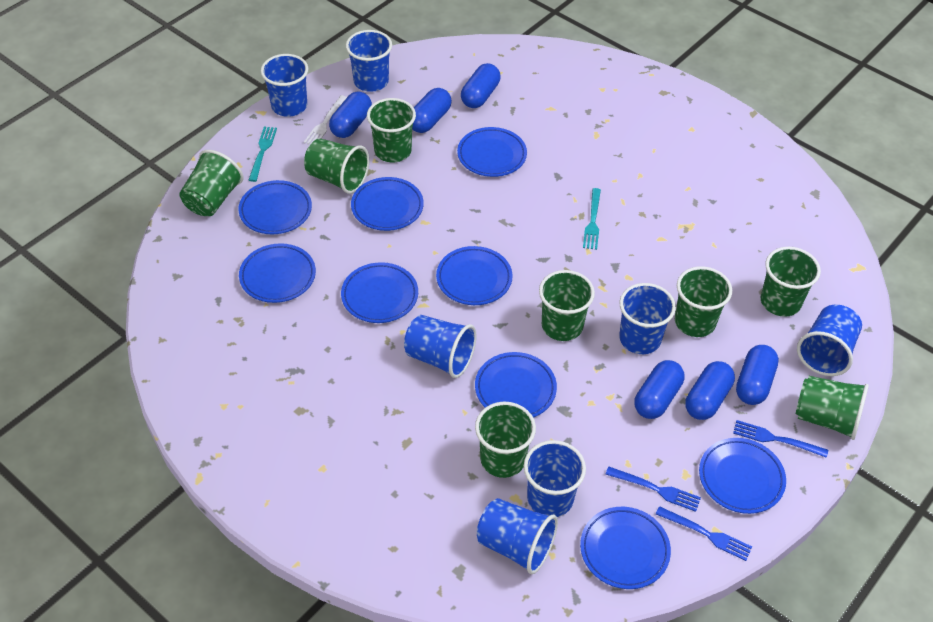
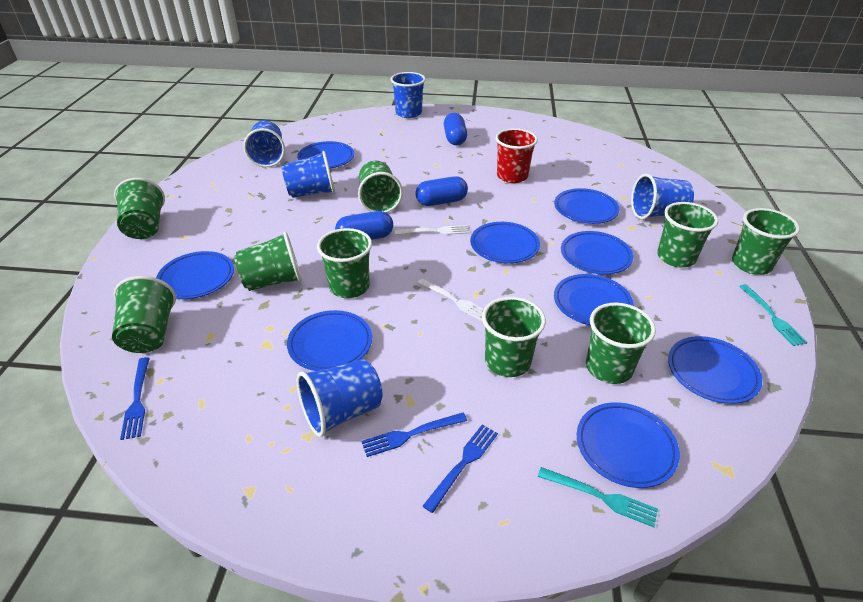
blue capsule: [329,91,372,138] [412,88,452,133] [461,63,501,108] [635,360,684,419] [685,361,735,420] [736,345,779,405] = 6 -> [335,211,393,240] [415,176,468,206] [444,113,467,145] = 3
blue cup: [260,54,308,117] [346,30,392,92] [404,315,477,378] [477,498,558,574] [524,440,586,517] [619,283,676,354] [797,305,862,376] = 7 -> [243,120,285,167] [282,151,335,198] [297,359,383,437] [390,72,426,118] [631,174,694,219] = 5
green cup: [179,150,244,216] [304,138,369,194] [367,98,416,162] [475,402,536,478] [539,270,595,341] [675,266,732,337] [761,247,821,317] [796,376,869,440] = 8 -> [112,276,176,353] [114,178,165,239] [234,232,302,291] [317,228,372,298] [358,161,403,213] [482,297,546,377] [586,303,656,384] [657,202,718,267] [732,208,800,275] = 9
red cup: none = 0 -> [495,128,538,183] = 1
white fork: [304,95,347,145] = 1 -> [395,225,469,235] [417,278,484,322] = 2

